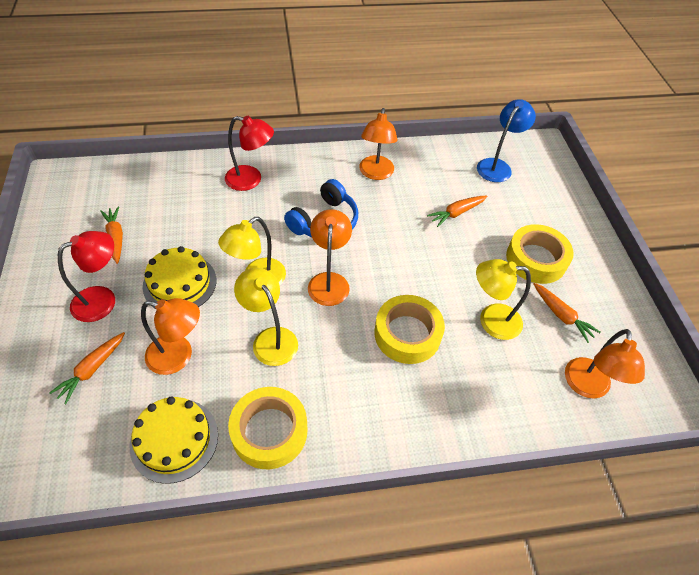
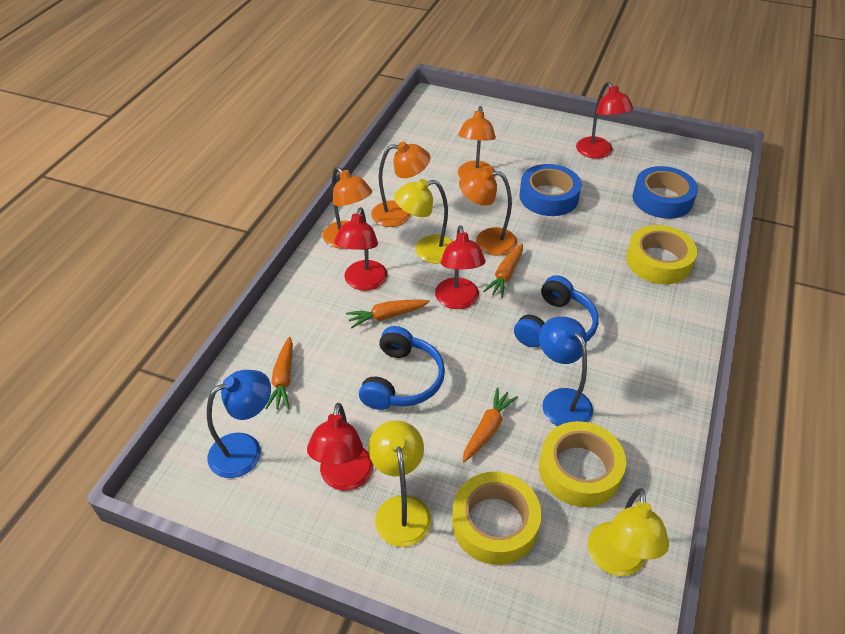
blue headphones: [284,179,358,238] = 1 -> [359,326,445,410] [514,275,599,347] = 2
blue lamp: [477,99,536,182] = 1 -> [207,370,271,478] [539,317,593,426] = 2
blue tape: none = 0 -> [520,164,582,216] [632,166,698,219] = 2
red lamp: [58,231,115,322] [225,116,274,191] = 2 -> [307,403,374,491] [334,207,388,291] [435,225,486,309] [576,82,633,159] = 4
yellow cake: [130,397,218,484] [143,246,216,309] = 2 -> none = 0

